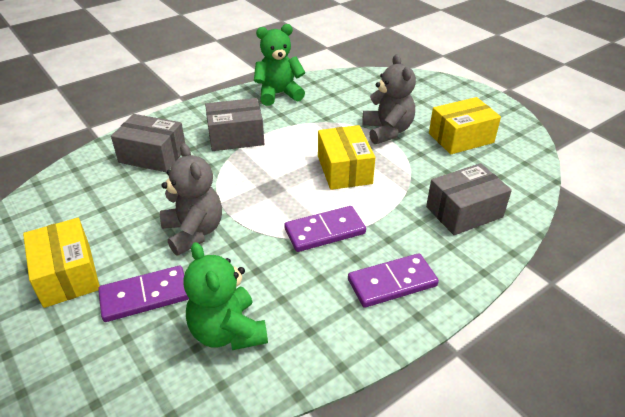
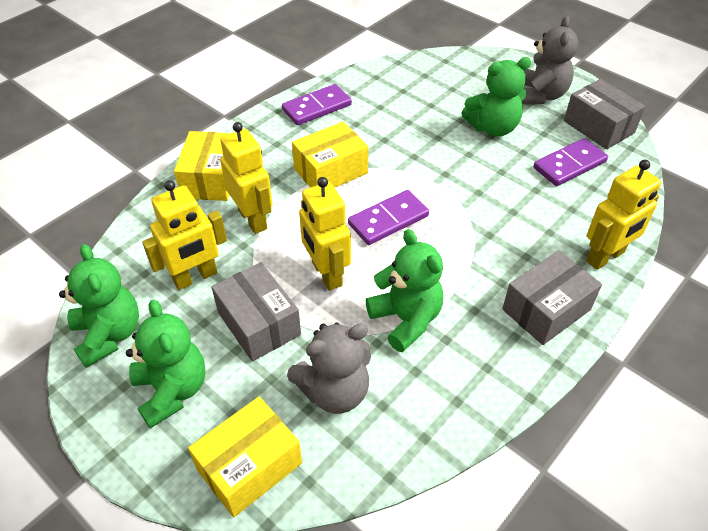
green teddy bear: [183,242,268,350] [254,24,305,106] = 2 -> [59,244,139,368] [126,299,206,428] [366,229,444,352] [462,57,531,136] = 4
yellow robot: none = 0 -> [142,180,227,290] [220,122,273,234] [299,177,351,291] [586,160,661,270] = 4

